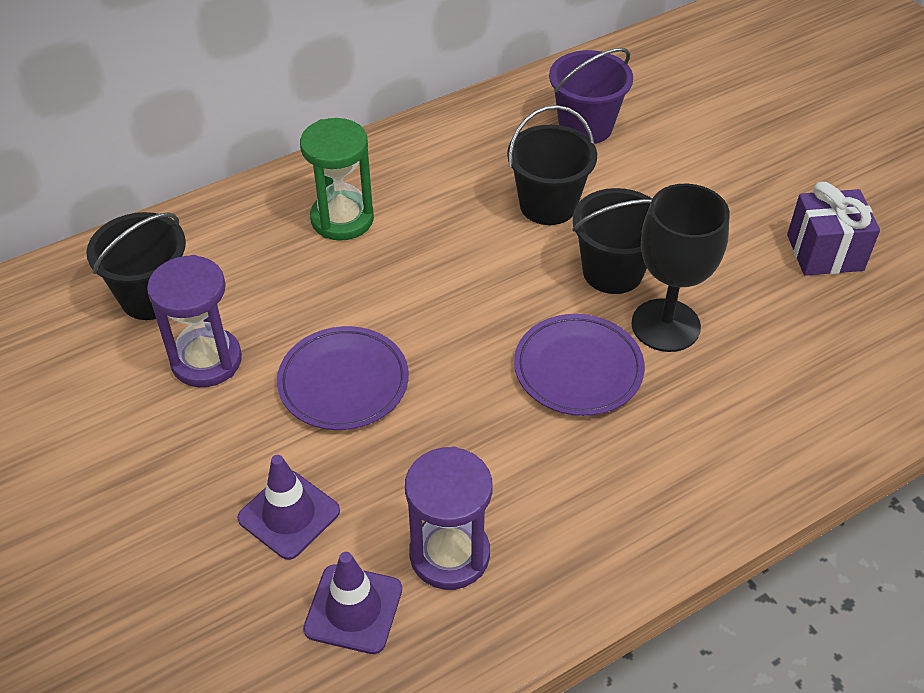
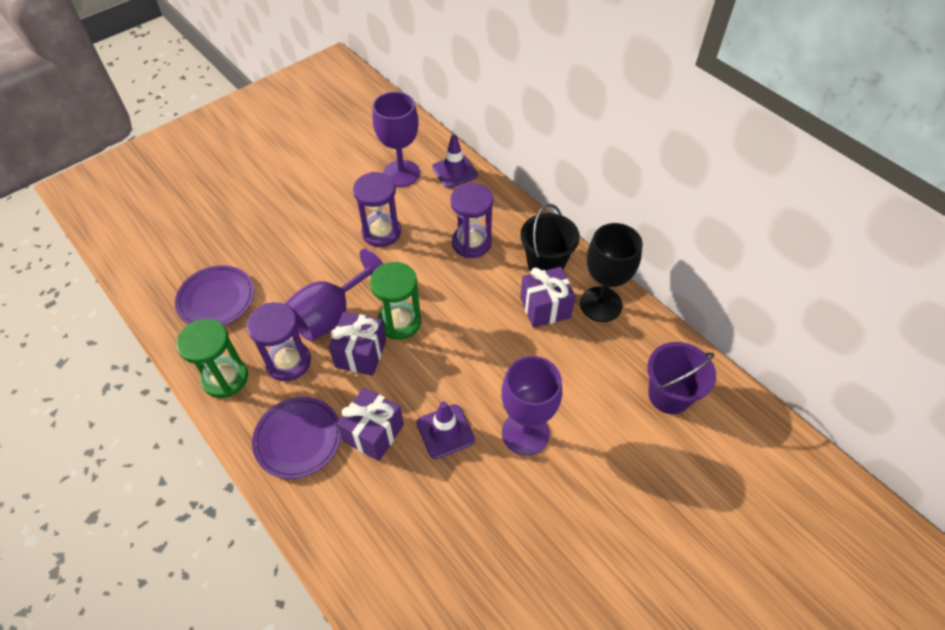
black bucket: [86,212,186,320] [507,105,597,225] [572,188,652,294] = 3 -> [521,204,580,271] = 1
green hourglass: [300,118,374,241] = 1 -> [177,319,248,398] [370,262,421,340] = 2
purple gift: [787,182,880,276] = 1 -> [329,312,386,376] [337,387,404,461] [520,267,575,328] = 3
purple goblet: none = 0 -> [285,249,383,342] [372,91,420,187] [501,356,562,456] = 3
purple hourglass: [147,255,242,387] [405,446,493,590] = 2 -> [247,302,311,381] [353,172,401,247] [450,183,493,258] = 3

